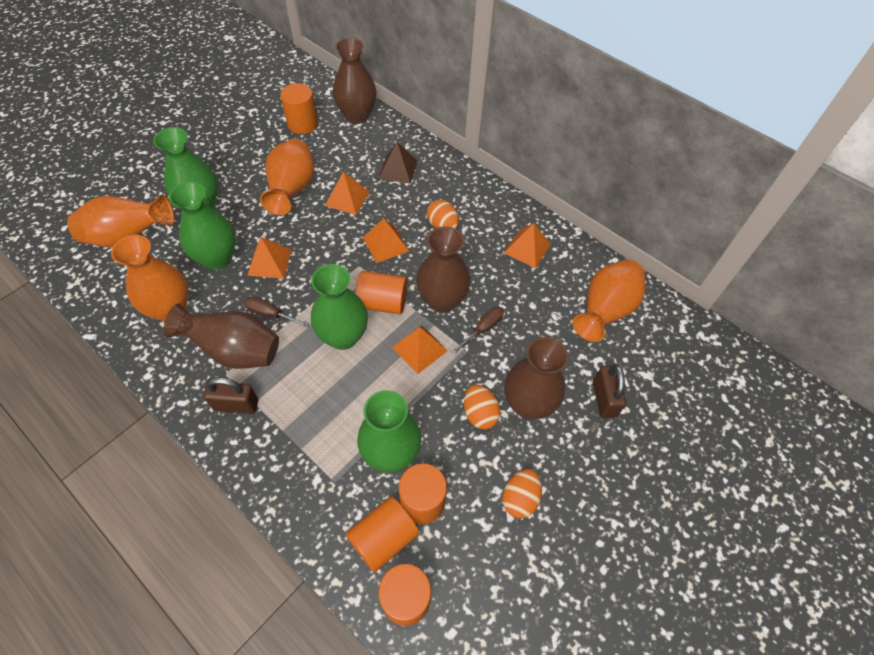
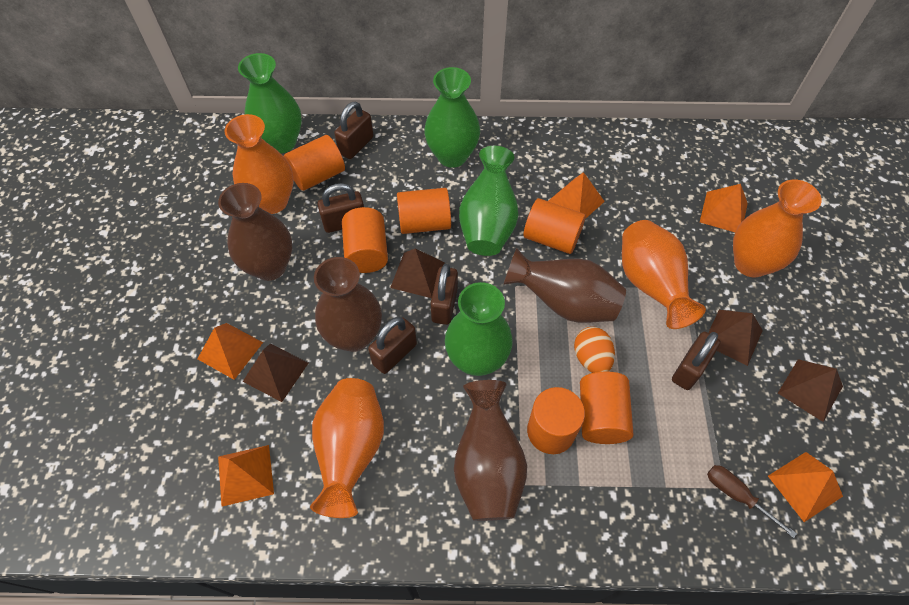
brown padlock: [203,377,258,414] [593,364,626,418] = 2 -> [317,183,364,233] [334,101,374,159] [368,317,417,374] [430,264,458,325] [672,332,721,390] = 5
brown pyramid: [378,142,417,184] = 1 -> [243,344,309,402] [390,248,445,298] [708,310,763,366] [778,359,843,422] = 4
brown screwdriver: [244,296,309,327] [451,307,504,354] = 2 -> [707,465,797,538] = 1
orange cylinder: [280,83,318,134] [346,496,419,573] [355,271,407,314] [378,564,431,626] [399,463,447,524] = 5 -> [284,135,345,191] [342,207,388,273] [397,188,451,234] [523,198,586,254] [527,387,585,454] [580,371,633,444] = 6
orange egg: [427,200,459,229] [464,385,501,429] [502,469,542,518] = 3 -> [574,327,615,373] = 1

